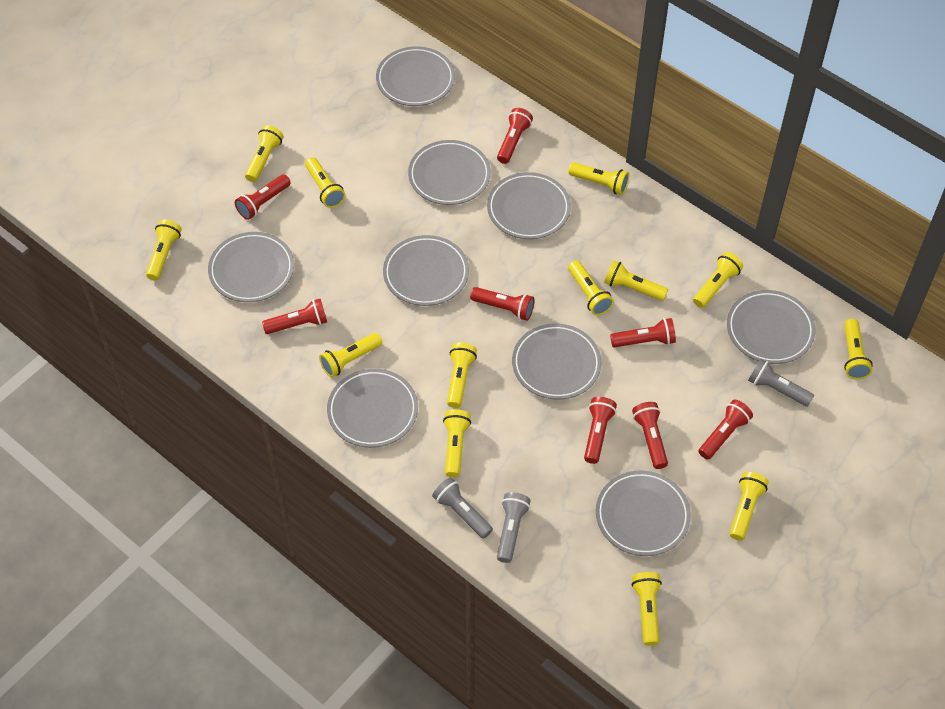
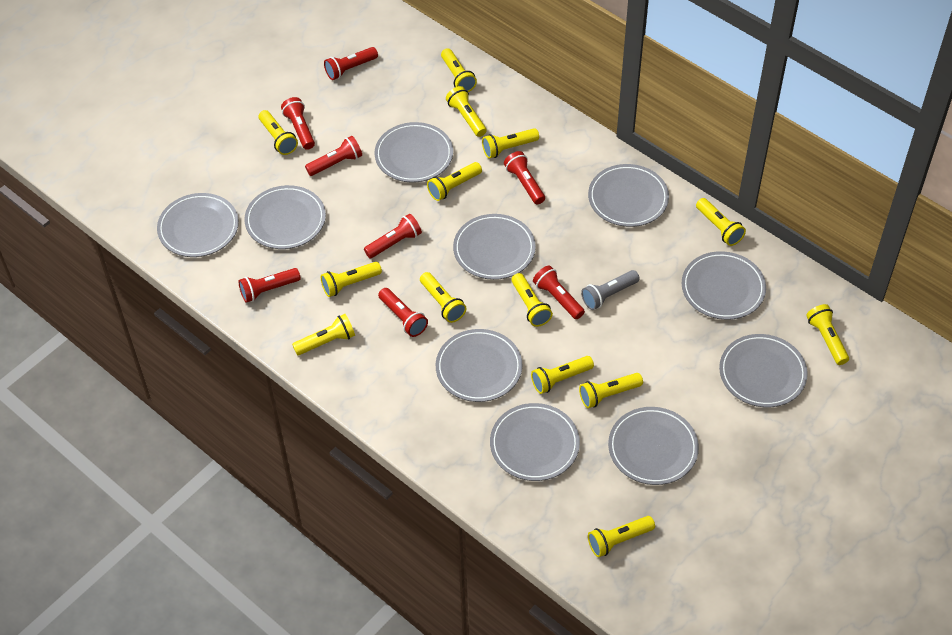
grey flashlight: [432,478,493,539] [497,492,531,563] [748,359,814,407] = 3 -> [581,270,640,310] = 1
grey plate: [208,232,294,302] [327,369,418,448] [376,46,455,106] [383,235,469,306] [408,140,491,205] [487,172,571,239] [512,323,601,400] [596,471,691,556] [727,290,816,364] = 9 -> [157,193,239,257] [244,185,326,249] [375,122,453,182] [436,329,522,402] [453,214,536,280] [490,403,580,481] [588,164,669,227] [608,407,699,485] [682,251,766,320] [719,334,808,407] = 10
yellow flashlight: [146,220,182,280] [245,125,283,182] [305,157,345,208] [319,333,382,377] [443,409,471,477] [447,342,477,408] [568,162,629,195] [568,261,614,315] [604,260,668,301] [631,572,662,646] [693,252,743,308] [730,472,769,541] [844,319,873,379] = 13 -> [259,110,298,155] [292,314,355,355] [321,262,382,297] [420,272,467,323] [427,162,482,201] [441,48,477,92] [446,86,487,137] [482,128,539,159] [511,273,553,327] [531,356,594,394] [579,373,643,408] [588,516,655,557] [696,198,746,246] [806,304,849,365] = 14

